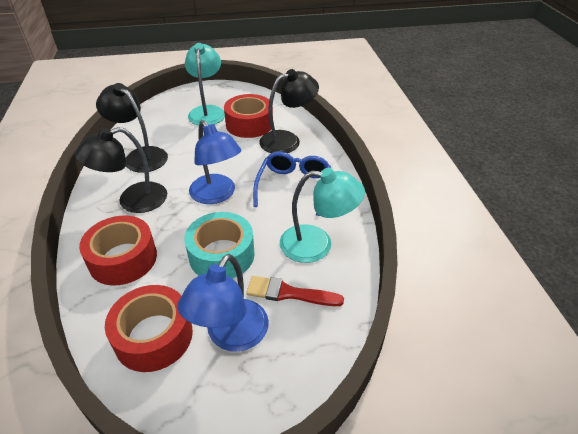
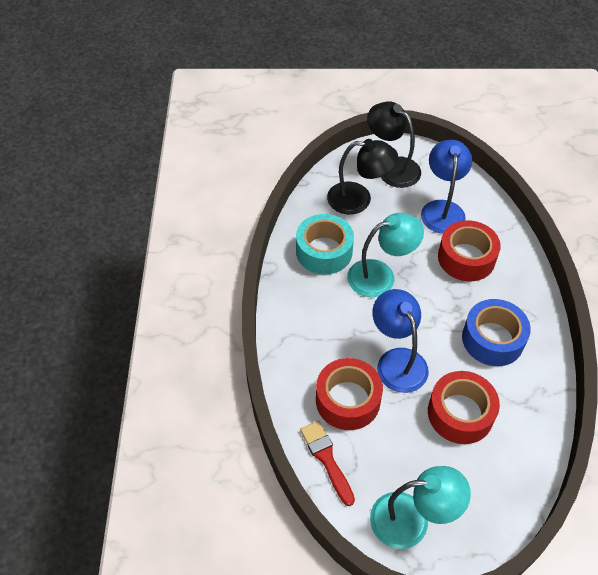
black lamp: [74,127,167,213] [96,83,168,173] [259,69,319,153] = 3 -> [327,139,398,214] [367,101,421,188] = 2
blue glasses: [253,152,331,216] = 1 -> none = 0
blue tape: none = 0 -> [462,299,531,366] = 1

